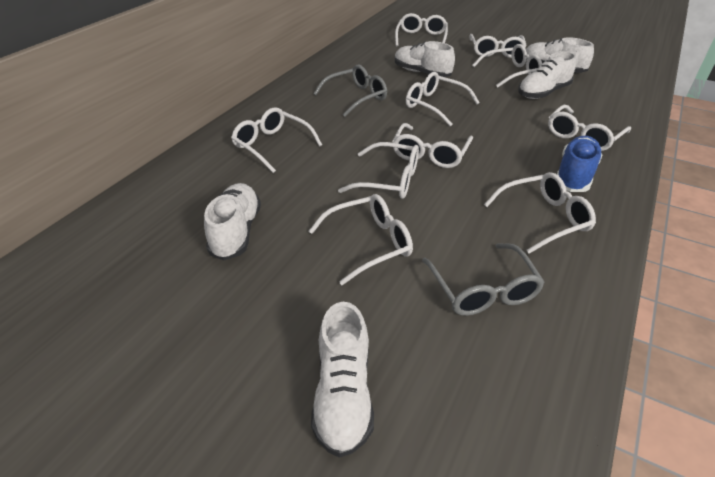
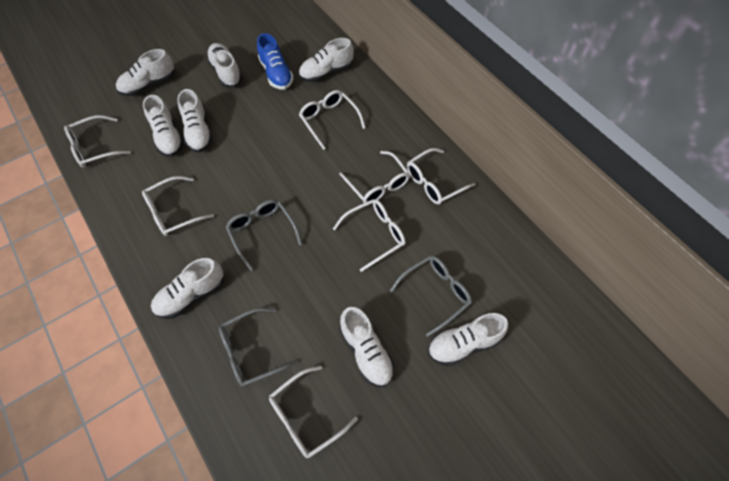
grey glasses: [313,65,387,117] [422,243,545,316] = 2 -> [219,308,298,387] [226,199,302,271] [390,256,472,337] = 3
white glasses: [231,107,322,173] [309,194,413,285] [338,142,419,199] [392,123,473,168] [395,13,448,46] [406,72,480,126] [470,34,527,58] [472,44,542,88] [484,172,596,254] [548,105,631,151] = 10 -> [64,115,131,168] [142,176,214,236] [269,366,358,459] [299,90,366,150] [333,199,406,272] [339,151,410,204] [407,148,475,204] = 7
white shoe: [204,183,261,260] [311,302,374,458] [395,41,455,77] [518,51,576,99] [526,37,594,73] = 5 -> [116,49,175,96] [143,95,184,157] [151,258,224,319] [177,89,213,152] [206,43,242,87] [299,38,354,82] [339,307,394,387] [428,313,508,366] = 8

